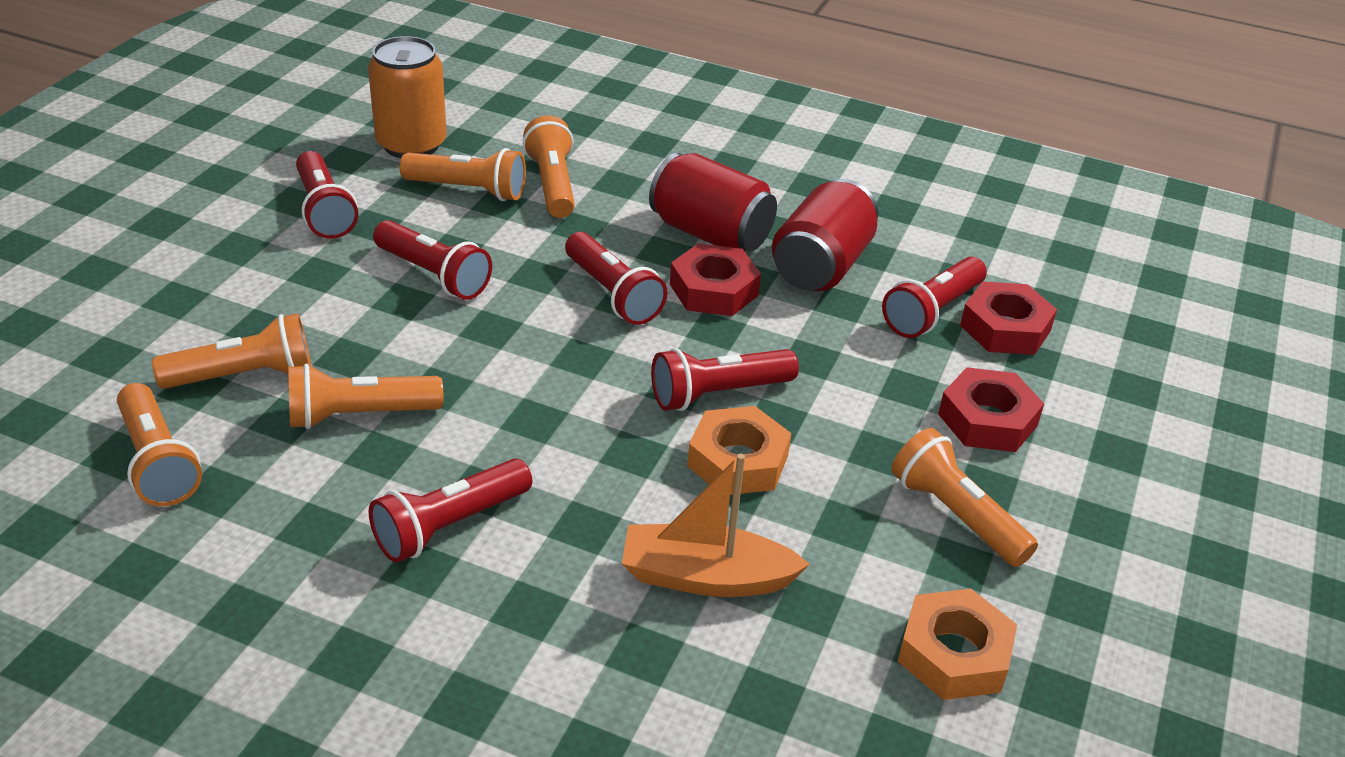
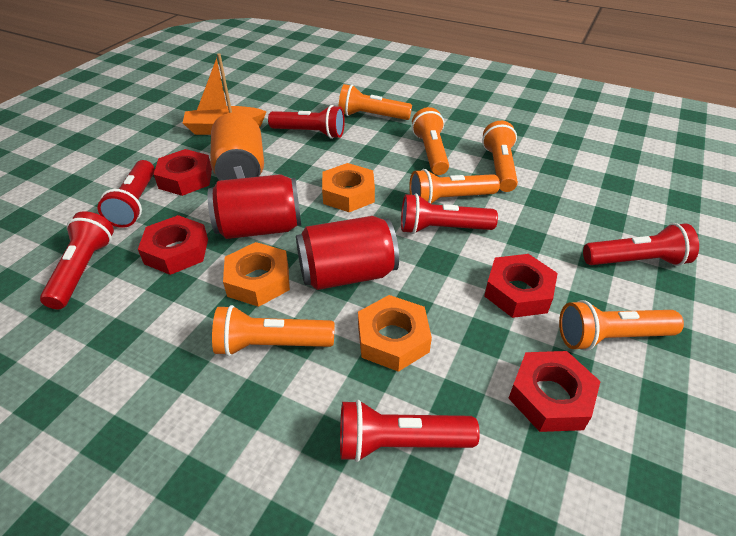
orange nut: [687,406,791,495] [898,589,1017,700] = 2 -> [223,242,290,307] [322,163,375,212] [358,295,432,372] = 3
red nut: [670,243,761,316] [938,367,1044,452] [960,282,1057,355] = 3 -> [138,215,208,275] [154,149,212,196] [484,254,558,318] [508,351,601,432] = 4

